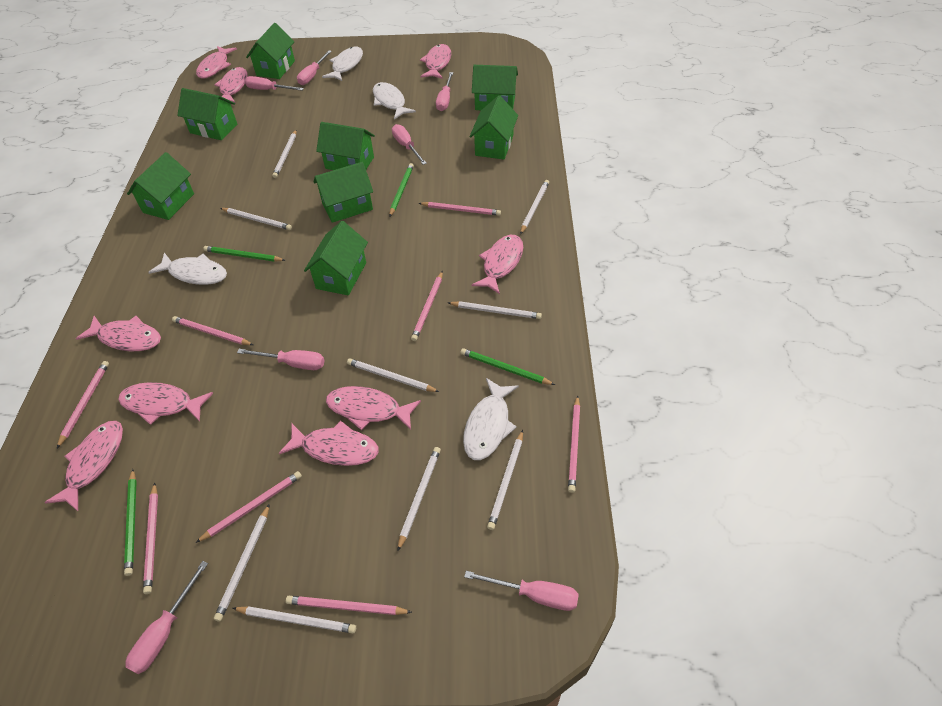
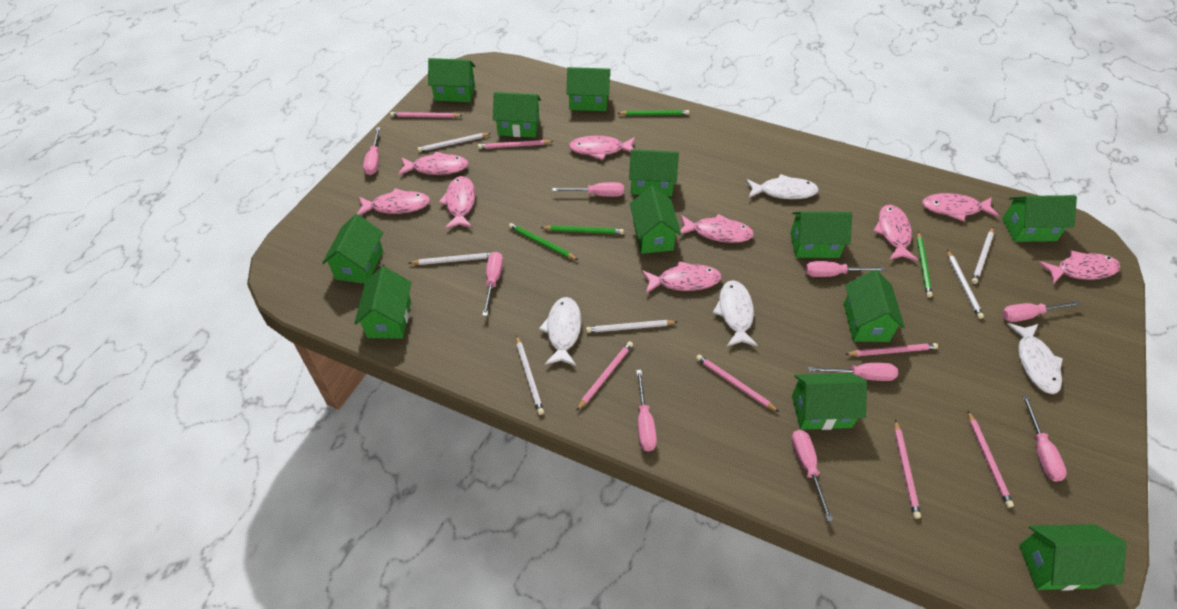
green house: [127,152,194,220] [177,88,237,140] [246,23,295,79] [304,221,368,295] [314,162,373,223] [316,122,375,170] [469,95,518,159] [472,65,518,110] = 8 -> [322,214,383,284] [354,266,411,339] [428,58,475,102] [493,92,541,137] [566,67,610,111] [629,149,679,196] [630,186,681,254] [790,211,852,258] [792,373,867,430] [844,270,905,342] [1002,195,1077,242] [1019,524,1127,591] = 12
pink pencil: [57,361,109,448] [143,483,158,594] [172,316,253,345] [196,471,302,543] [286,596,412,615] [411,271,443,341] [419,202,501,216] [568,395,580,493] = 8 -> [390,112,462,118] [478,140,553,149] [576,341,633,411] [696,355,779,412] [845,343,938,356] [894,420,921,519] [968,411,1014,508] = 7
pink screwdriver: [125,561,208,674] [237,349,325,370] [245,76,304,91] [297,50,332,85] [392,124,427,165] [436,72,453,111] [464,571,579,611] = 7 -> [363,127,381,175] [482,252,503,316] [552,182,624,197] [636,370,657,451] [791,430,833,521] [805,261,885,277] [808,363,898,381] [1002,301,1081,322] [1022,396,1067,482] = 9
white pencil: [214,504,270,622] [220,208,292,230] [233,606,356,633] [272,130,297,178] [347,358,439,392] [398,447,441,551] [448,301,542,319] [487,430,523,530] [520,180,549,234] = 9 -> [409,252,493,265] [417,133,491,152] [516,335,544,415] [586,320,677,333] [947,250,984,319] [971,228,994,284] = 6

